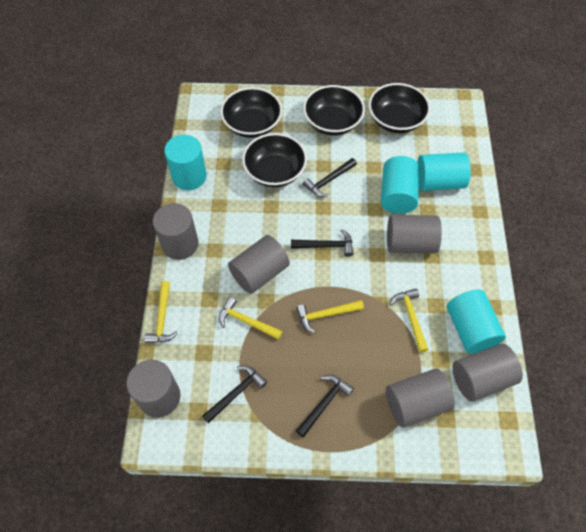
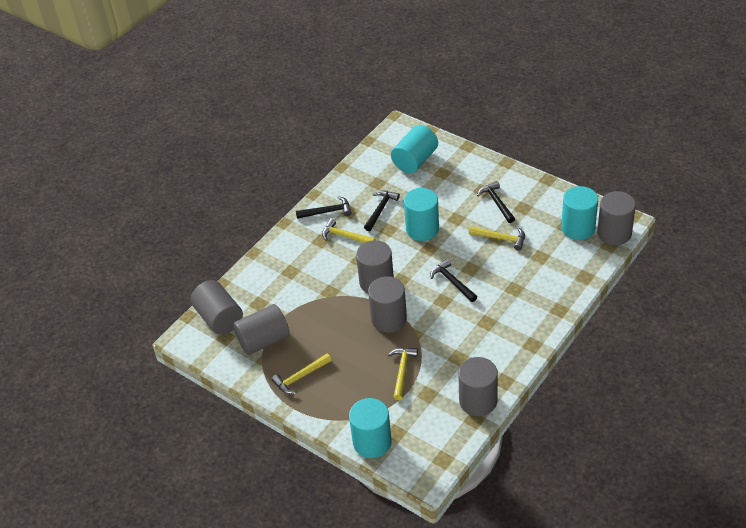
black bowl: [220,87,282,138] [242,133,307,187] [303,85,365,135] [368,83,430,133] = 4 -> none = 0

